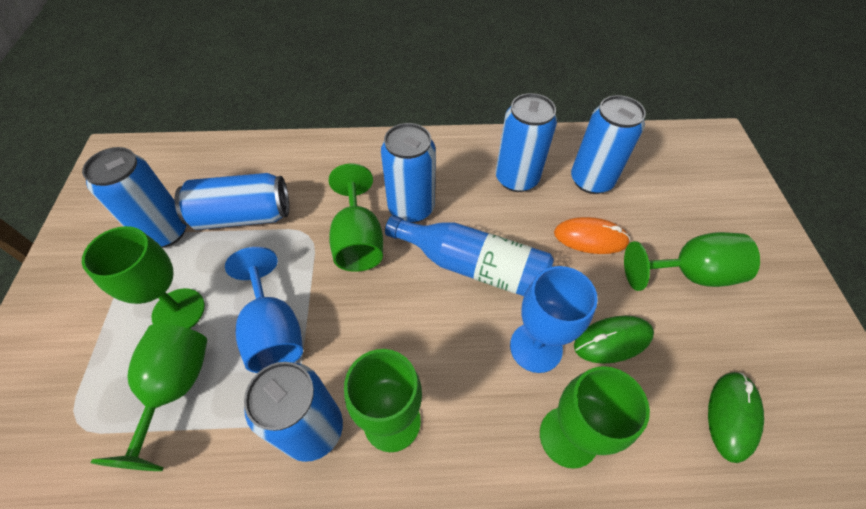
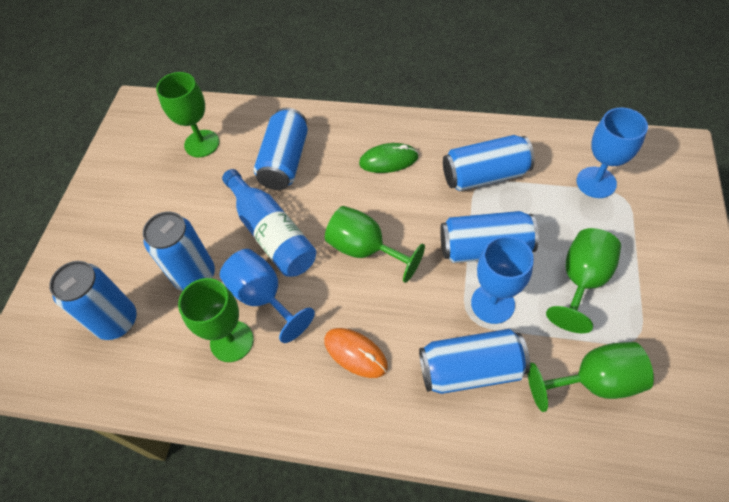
blue goblet: [225,247,303,373] [510,266,598,373] = 2 -> [220,249,315,343] [471,236,534,324] [577,107,648,198] = 3
green goblet: [82,226,205,329] [90,324,207,471] [329,163,383,272] [344,349,422,452] [540,366,650,469] [624,232,760,291] = 6 -> [156,72,219,157] [178,278,254,362] [325,206,425,283] [527,342,654,412] [546,228,621,333] = 5
green mouse: [574,316,654,364] [708,372,764,463] = 2 -> [359,143,419,173] = 1

